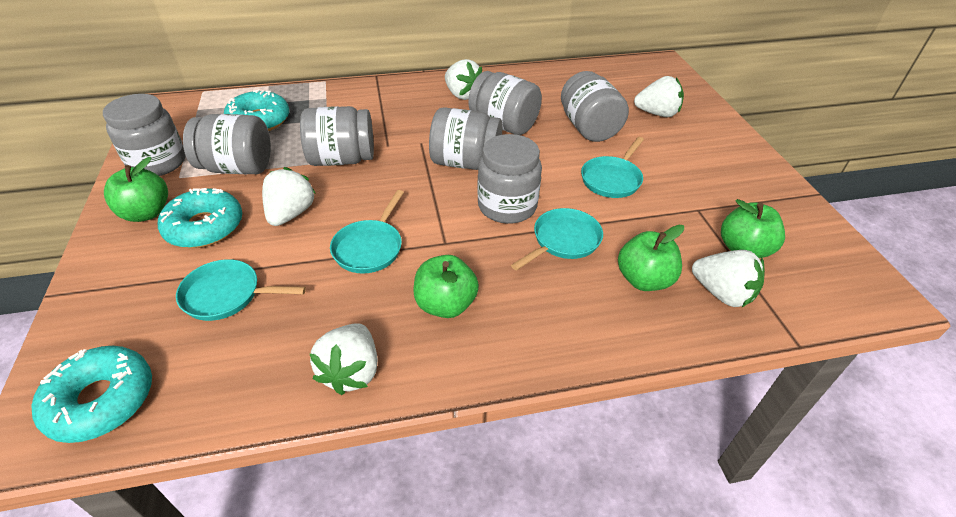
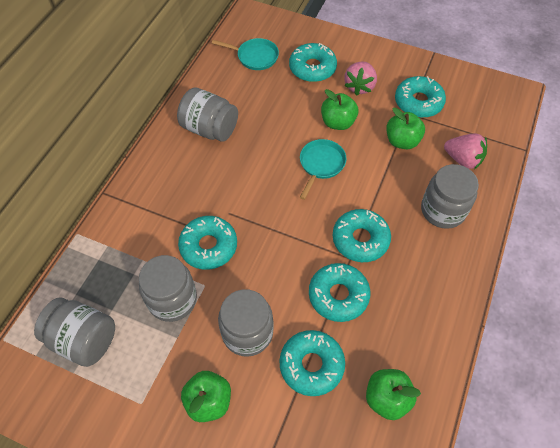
grey jar: [103,94,186,176] [183,114,271,174] [300,106,374,166] [429,107,502,170] [468,71,542,135] [477,134,542,224] [561,71,629,142] = 7 -> [34,297,115,367] [139,255,197,322] [177,87,238,142] [218,289,274,357] [421,164,479,229] = 5
pink strawberry: none = 0 -> [344,61,377,96] [444,134,487,169] = 2
turquoise donut: [31,346,152,443] [158,188,242,248] [224,89,289,131] = 3 -> [178,216,237,270] [279,330,345,396] [289,43,337,82] [309,263,370,322] [333,209,391,262] [395,76,446,118] = 6
turquoise pan: [176,259,306,321] [330,190,404,273] [511,208,603,271] [581,137,644,198] = 4 -> [212,38,279,70] [300,139,347,200] = 2
white strawberry: [262,167,316,226] [309,323,378,395] [445,59,482,100] [634,76,684,117] [692,250,765,307] = 5 -> none = 0

